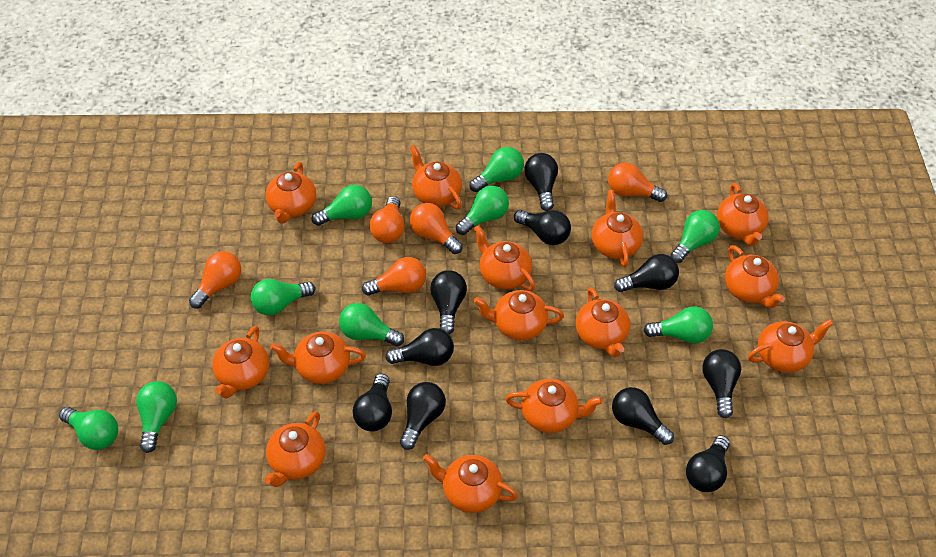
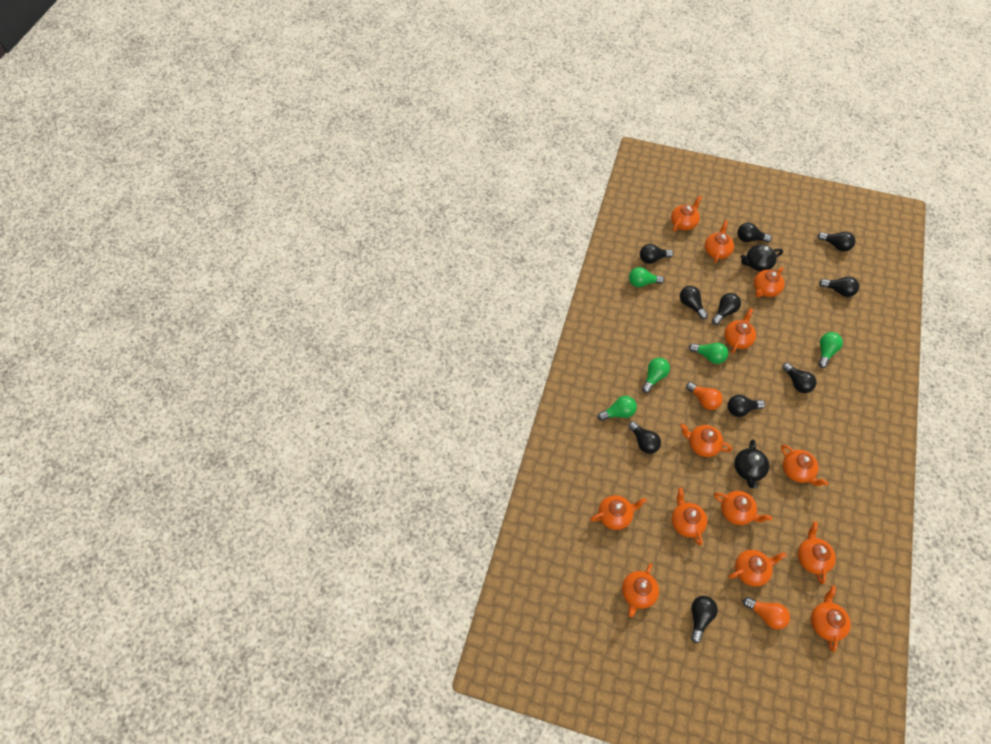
black teapot: none = 0 -> [734,439,769,489] [741,245,783,271] = 2
green light bulb: [59,407,118,450] [136,381,177,453] [251,279,315,316] [312,185,372,226] [339,303,404,346] [456,186,509,235] [469,147,524,192] [644,306,713,344] [671,210,720,263] = 9 -> [597,396,637,421] [629,267,664,287] [642,358,670,393] [689,343,728,364] [818,332,843,368] = 5
orange light bulb: [189,251,241,309] [362,257,426,296] [369,196,405,243] [410,203,463,254] [608,162,667,202] = 5 -> [686,382,723,410] [743,597,790,630] = 2
orange teapot: [212,326,269,399] [264,411,326,487] [266,162,316,224] [270,332,366,384] [410,145,462,209] [423,454,518,513] [474,225,535,291] [474,290,564,340] [506,379,603,433] [576,287,630,357] [592,190,643,267] [717,183,769,246] [725,245,785,308] [748,319,833,373] = 14 -> [590,495,647,530] [622,563,659,617] [671,196,702,231] [671,488,707,546] [680,424,732,457] [705,220,734,263] [714,491,772,525] [724,308,756,353] [729,550,787,587] [754,267,785,297] [781,445,828,486] [798,522,836,584] [811,585,851,652] = 13

